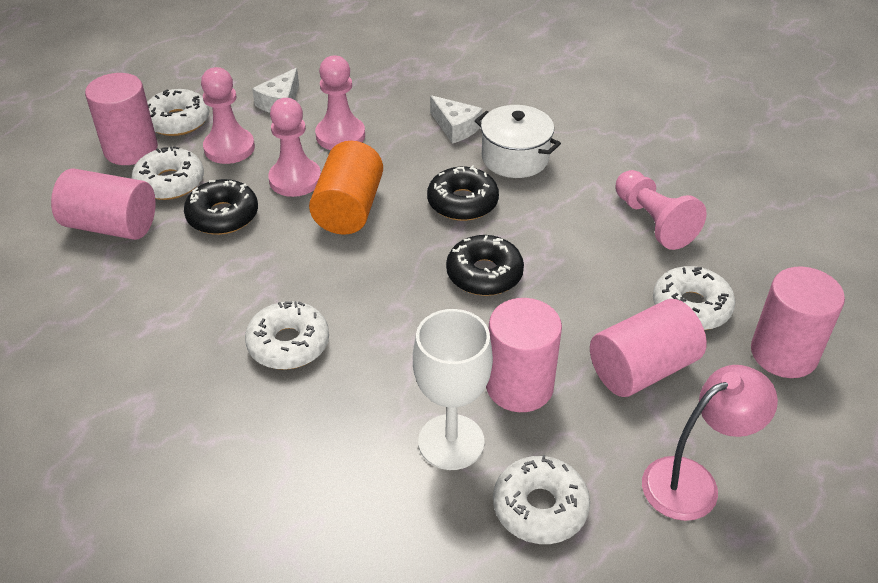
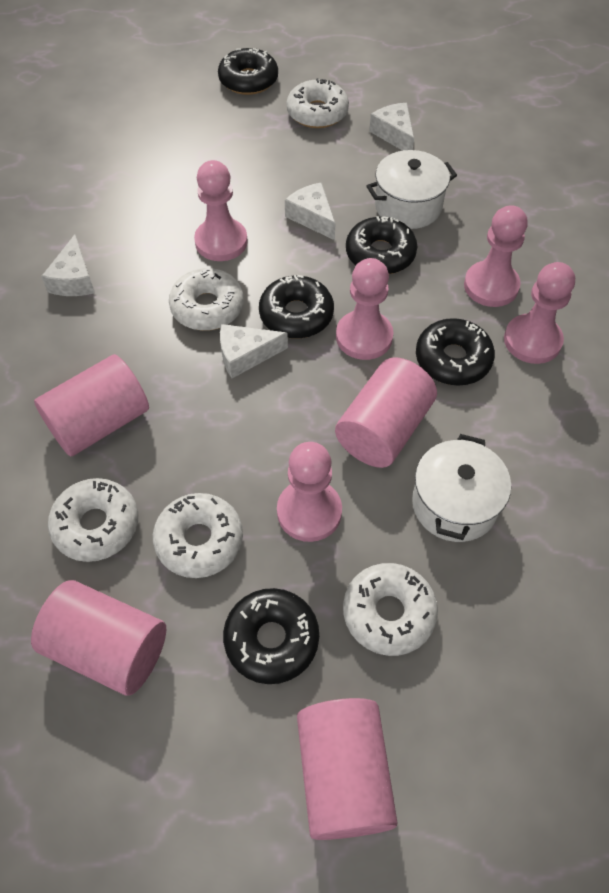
black donut: [184,179,258,235] [427,165,499,221] [446,235,524,296] = 3 -> [218,48,278,95] [223,588,319,684] [259,275,334,339] [346,216,417,274] [416,318,495,386] = 5
orange cylinder: [309,141,383,235] = 1 -> none = 0
pink cylinder: [51,169,156,240] [85,73,158,165] [486,298,562,412] [590,299,707,397] [751,266,845,378] = 5 -> [31,580,166,696] [34,354,149,456] [297,698,398,840] [335,357,437,468] = 4
pink lamp: [642,365,778,521] = 1 -> none = 0
pink pawn: [201,67,255,164] [268,98,321,197] [315,55,365,150] [616,170,707,250] = 4 -> [194,160,248,261] [277,442,342,542] [336,258,393,360] [464,205,528,307] [504,262,575,364] = 5
white cheese: [252,68,299,113] [430,95,483,144] = 2 -> [41,234,95,296] [220,324,288,378] [285,182,335,240] [369,103,414,151] = 4
white goblet: [413,309,493,470] = 1 -> none = 0
white pot: [475,105,561,178] = 1 -> [366,150,457,229] [412,434,511,542] = 2

